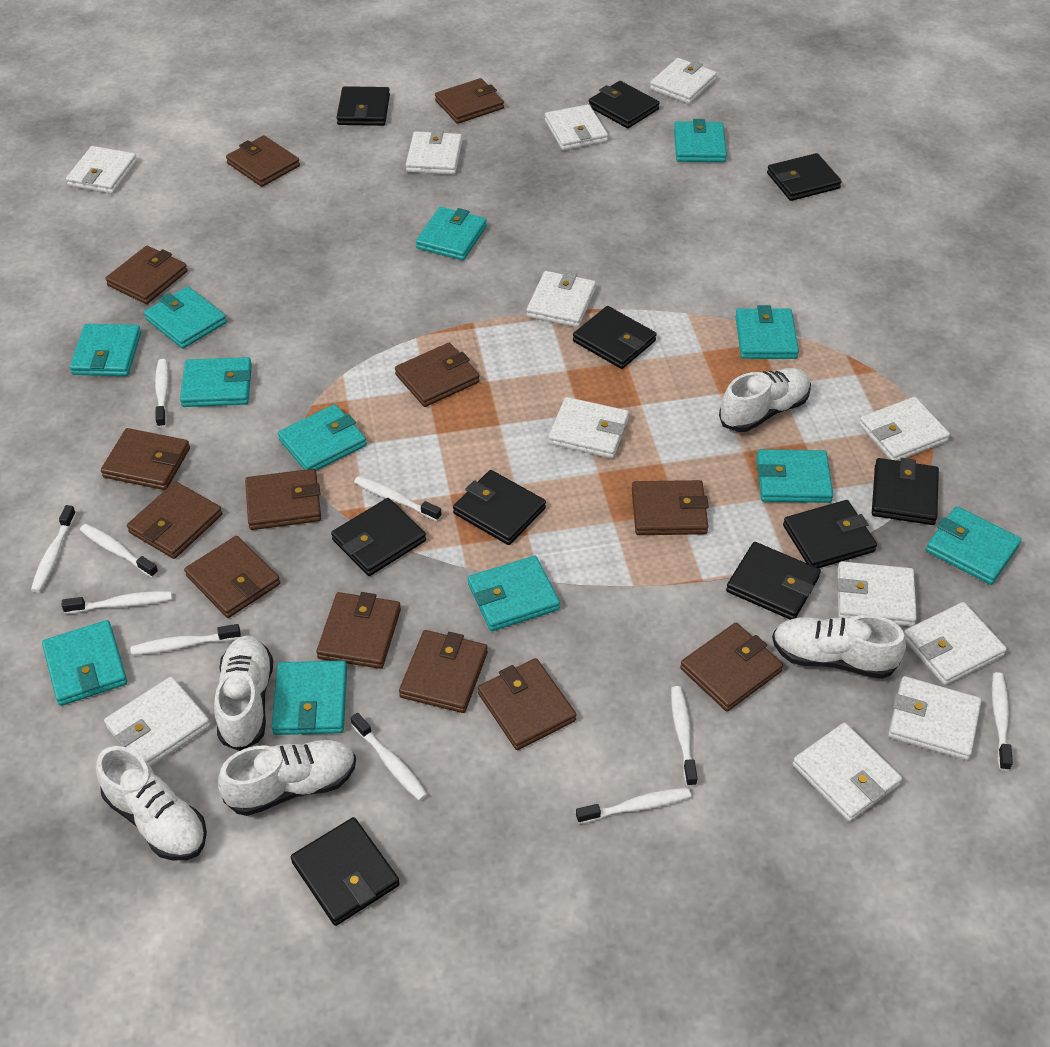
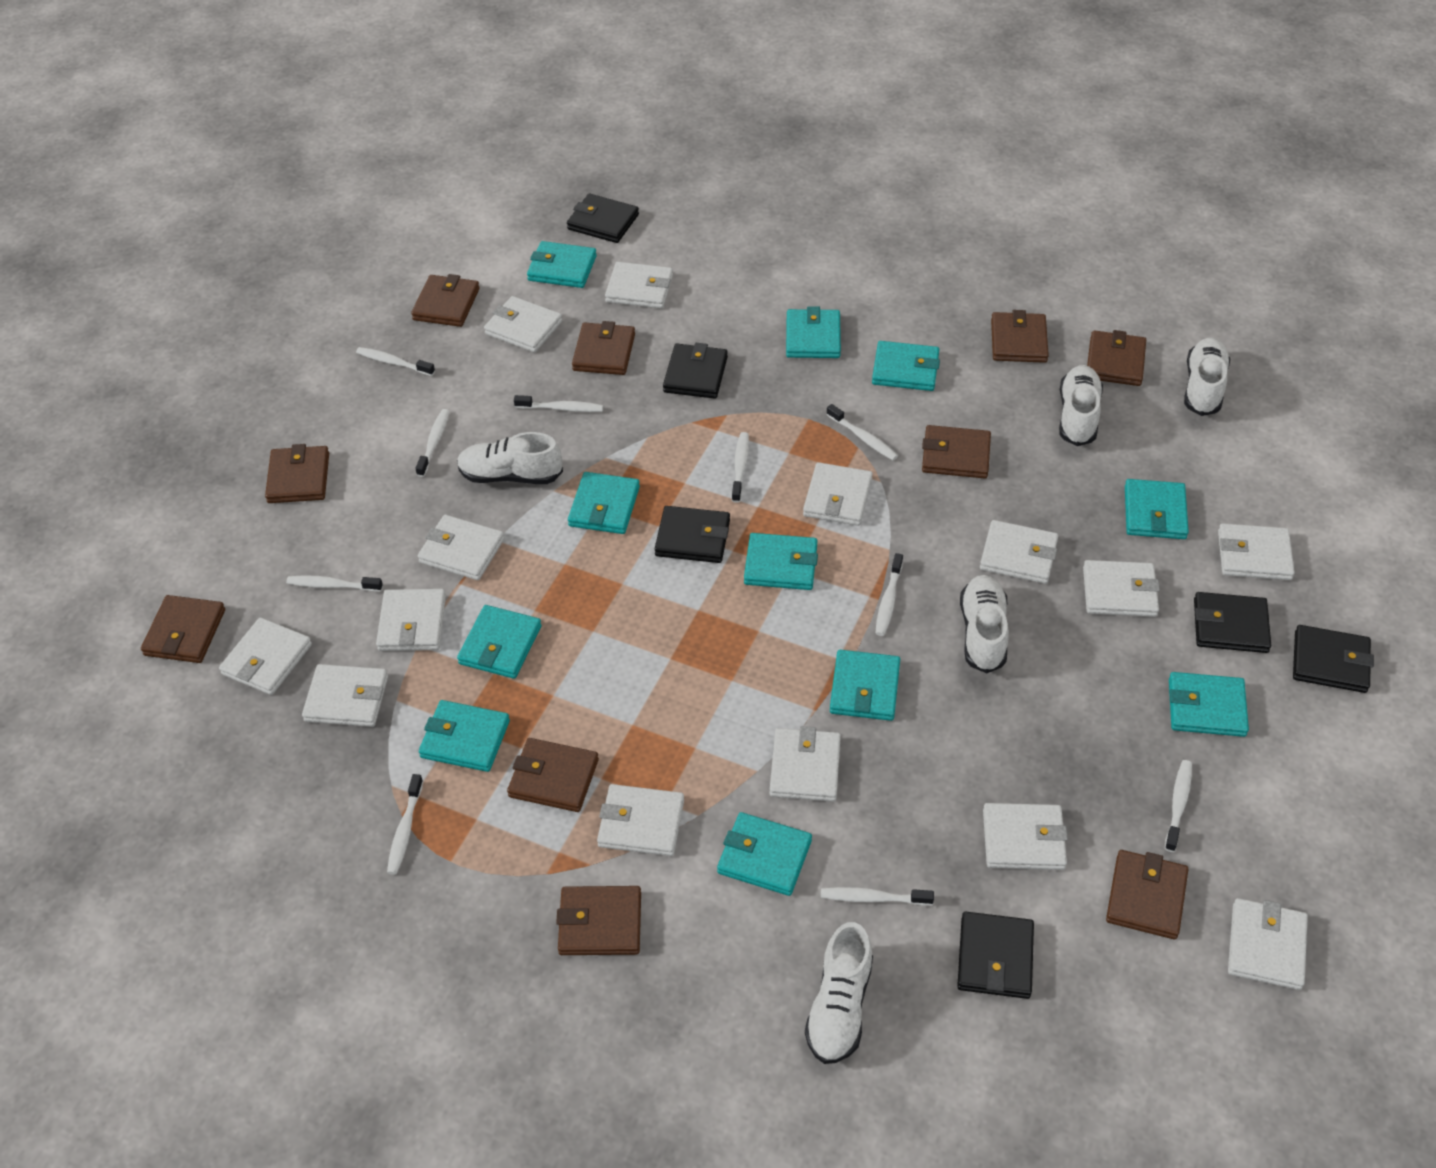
black wallet: [291,817,400,926] [331,498,426,576] [336,86,390,126] [453,470,546,545] [573,306,657,369] [589,81,659,128] [726,542,821,620] [767,153,842,201] [783,500,877,568] [872,458,939,525] = 10 -> [567,194,639,243] [655,506,730,563] [663,343,728,399] [957,912,1034,999] [1194,592,1271,653] [1293,625,1374,693] = 6
brown wallet: [101,428,190,490] [105,246,188,304] [127,482,222,559] [184,536,280,618] [226,135,300,187] [245,469,321,530] [316,592,401,669] [395,343,480,407] [399,630,488,713] [435,78,504,124] [478,658,576,750] [632,480,709,535] [680,623,783,712] = 13 -> [141,595,225,663] [265,444,329,503] [411,274,480,327] [507,738,599,812] [556,886,641,955] [572,321,635,375] [922,425,991,478] [991,310,1049,363] [1087,330,1146,386] [1106,850,1188,939] = 10
turquoise wallet: [42,620,127,706] [70,324,141,376] [144,287,227,349] [180,357,252,407] [271,660,347,735] [278,404,367,471] [416,207,487,260] [468,556,560,631] [674,119,727,162] [735,305,799,359] [756,449,833,503] [926,506,1021,585] = 12 -> [419,700,510,772] [457,605,542,679] [527,241,597,288] [568,472,640,534] [717,812,812,896] [744,533,818,590] [786,306,841,358] [830,650,900,721] [872,341,940,391] [1125,479,1189,539] [1169,672,1249,737] = 11
white wallet: [66,146,138,194] [104,677,211,767] [406,129,462,175] [527,271,596,328] [545,104,608,151] [548,397,629,459] [650,58,717,104] [792,723,902,822] [837,561,917,627] [859,397,950,461] [888,676,982,760] [904,602,1007,685] = 12 -> [219,617,312,695] [302,664,388,727] [376,589,446,651] [418,515,504,580] [484,296,562,352] [597,784,684,856] [605,262,673,309] [769,726,841,802] [803,462,873,526] [980,520,1058,584] [983,803,1068,870] [1083,560,1160,617] [1218,523,1295,580] [1228,898,1308,990] = 14

